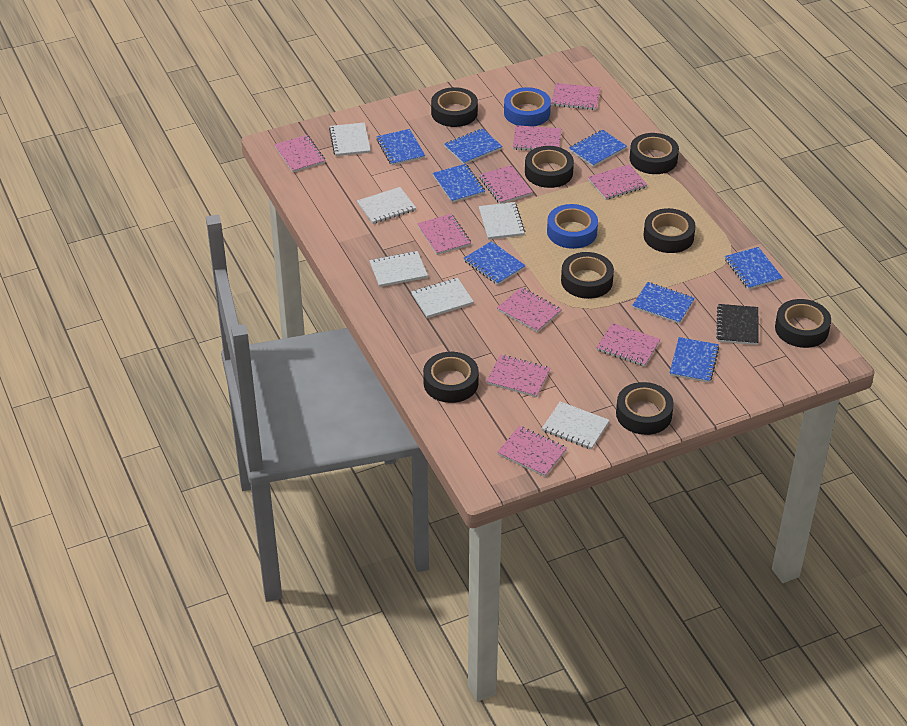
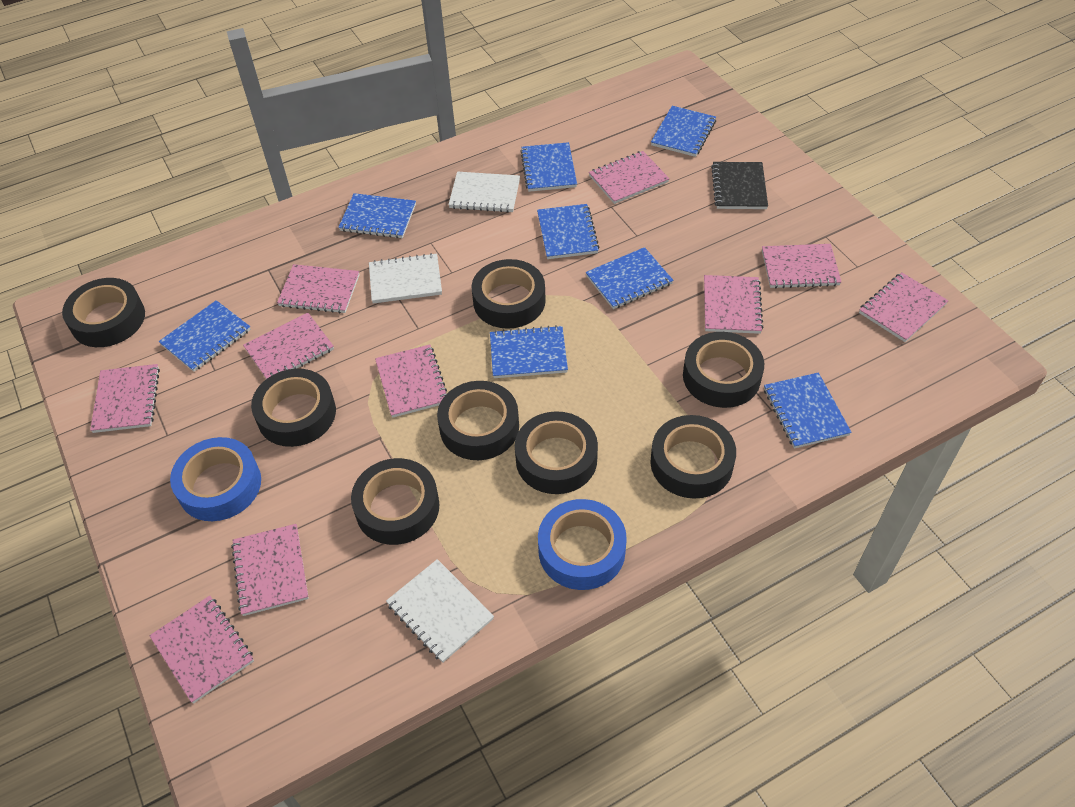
white notebook: [329,122,371,156] [357,187,416,224] [369,251,428,287] [411,278,474,318] [479,202,525,240] [542,402,609,450] = 6 -> [369,253,442,304] [386,559,494,662] [448,172,520,213] = 3

